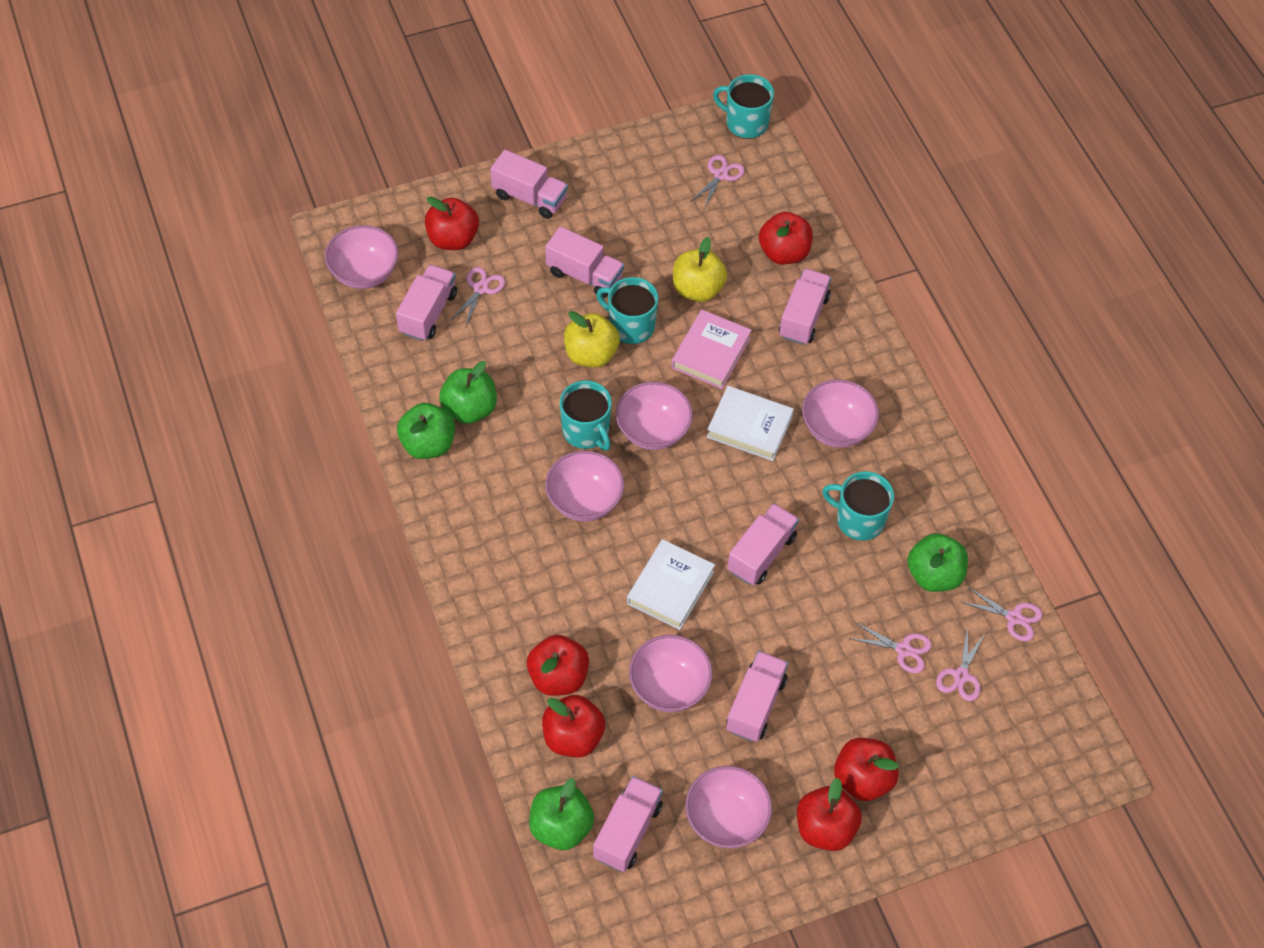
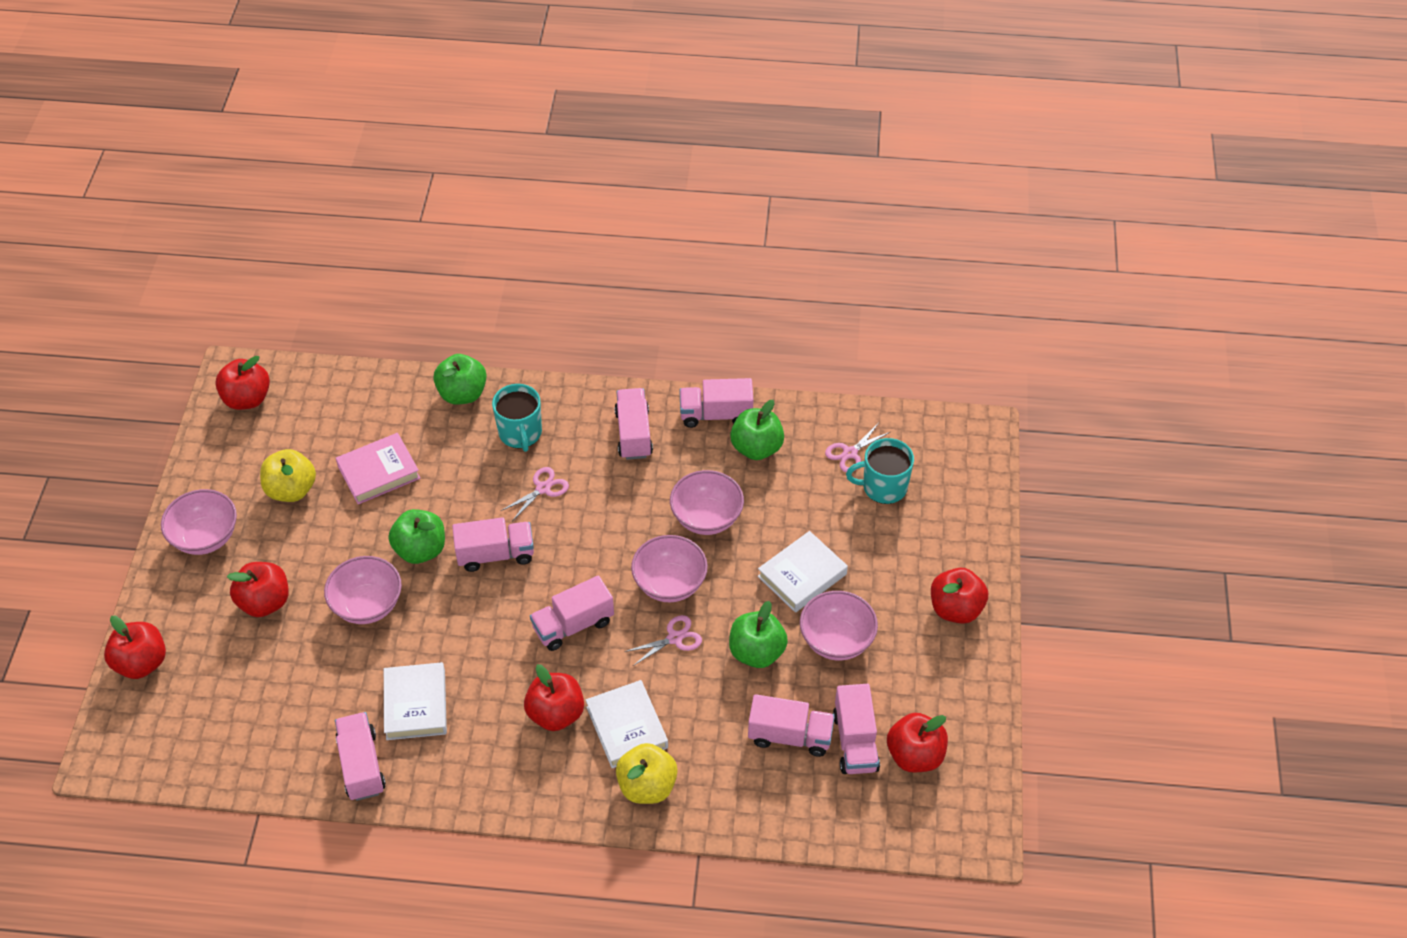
pink bowl: [325,225,399,289] [545,451,624,522] [616,382,693,450] [629,635,713,712] [685,766,772,848] [802,379,879,448] = 6 -> [161,489,237,555] [324,556,402,624] [631,535,708,602] [670,470,744,535] [800,591,878,660] = 5
pink scissors: [450,267,505,326] [690,155,745,208] [849,622,932,673] [936,626,986,701] [961,587,1042,641] = 5 -> [501,467,569,521] [624,615,702,666] [825,423,890,472] = 3
turquoise mug: [560,381,612,451] [596,277,658,344] [713,74,774,139] [822,471,894,541] = 4 -> [492,384,542,452] [846,438,914,504] = 2
white book: [627,539,715,630] [707,386,794,461] = 2 -> [384,662,447,740] [586,680,668,769] [758,531,848,613] = 3

